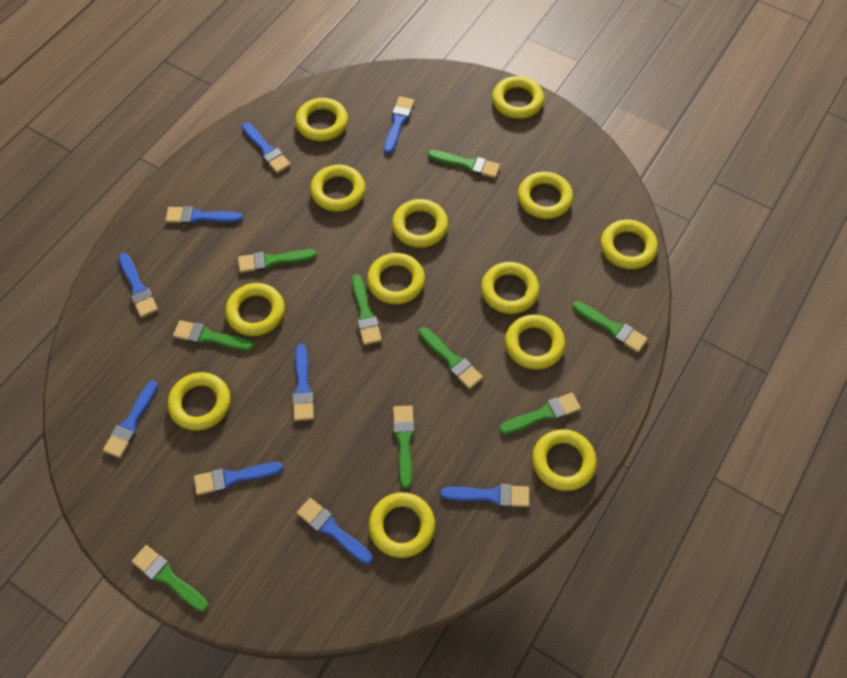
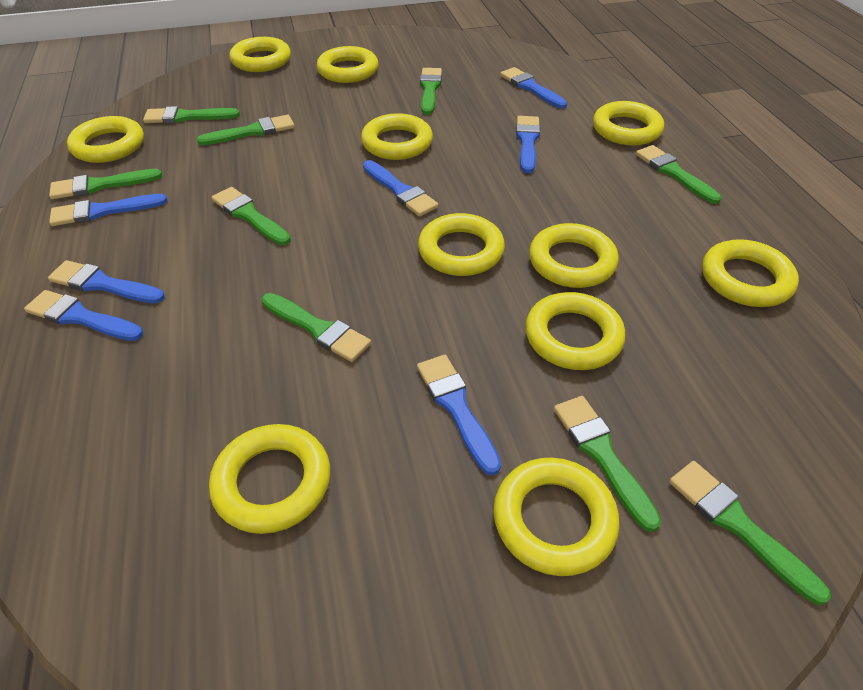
blue brush: [103,380,158,458] [119,253,158,318] [165,206,243,224] [194,462,283,495] [242,122,291,173] [292,344,314,421] [297,498,373,564] [384,96,414,154] [440,484,529,507] = 9 -> [24,290,143,341] [48,260,165,303] [49,194,168,226] [363,160,439,216] [417,355,501,476] [500,67,567,109] [516,116,540,173] = 7
yellow ring: [168,372,230,431] [225,283,285,336] [295,98,348,141] [310,165,365,212] [367,253,425,305] [369,492,435,558] [392,199,448,248] [481,262,540,314] [492,76,544,119] [505,314,565,370] [518,172,573,219] [532,429,597,491] [601,219,658,269] = 13 -> [67,116,144,163] [209,424,330,534] [230,37,291,72] [317,46,378,83] [361,113,433,160] [418,213,505,276] [493,458,619,576] [525,292,625,370] [529,223,619,288] [593,101,664,146] [702,239,799,307] = 11

